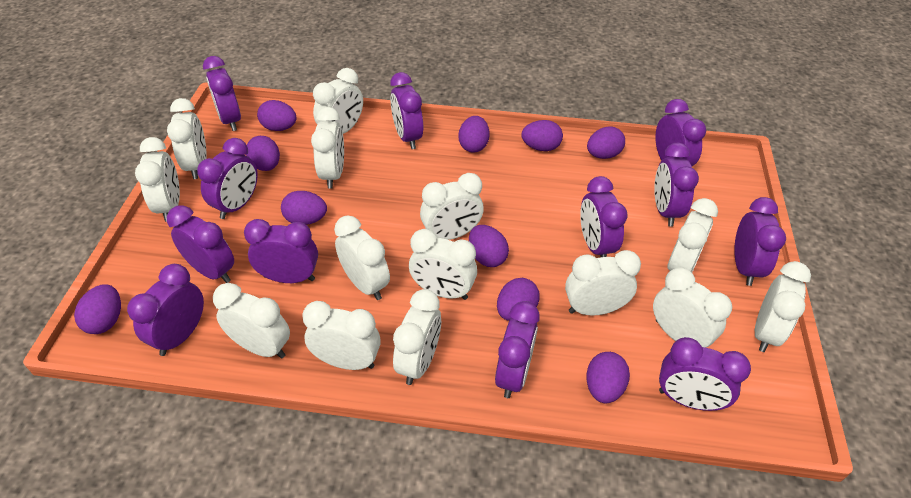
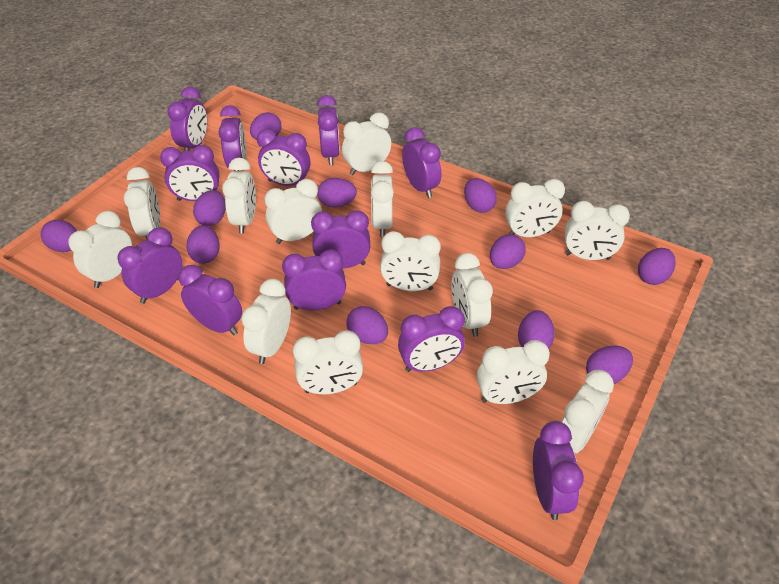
purple egg: [74,284,121,334] [246,136,280,171] [257,100,296,131] [281,191,327,225] [458,116,490,152] [469,225,509,267] [497,278,540,321] [521,120,563,151] [586,352,630,403] [587,127,625,159] = 10 -> [41,220,77,252] [186,225,220,264] [193,190,226,226] [250,112,281,140] [317,178,357,208] [346,306,388,344] [464,178,497,213] [490,234,526,269] [518,310,555,349] [586,345,633,384] [638,248,676,285] = 11

